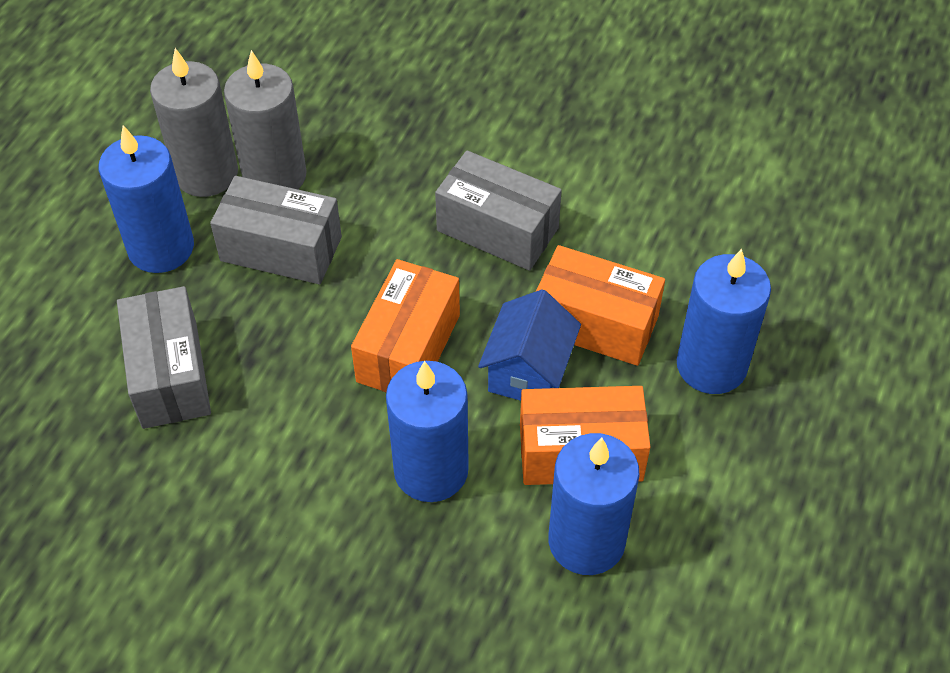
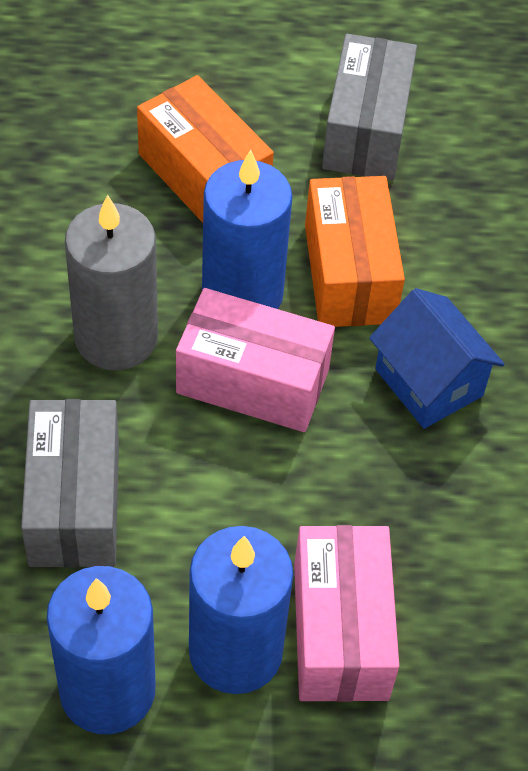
blue candle: [98,125,194,273] [386,361,469,502] [549,433,640,575] [677,249,771,394] = 4 -> [46,566,156,734] [189,526,294,694] [202,150,293,309] = 3
grey box: [117,286,211,429] [210,176,342,284] [435,150,562,271] = 3 -> [21,399,119,567] [322,34,417,180] = 2
grey candle: [150,48,238,197] [224,50,307,189] = 2 -> [65,195,158,370] = 1
orange box: [351,259,460,392] [520,386,650,485] [536,245,665,366] = 3 -> [137,75,274,223] [305,176,405,327] = 2
pink box: none = 0 -> [176,288,335,432] [294,525,399,702] = 2

